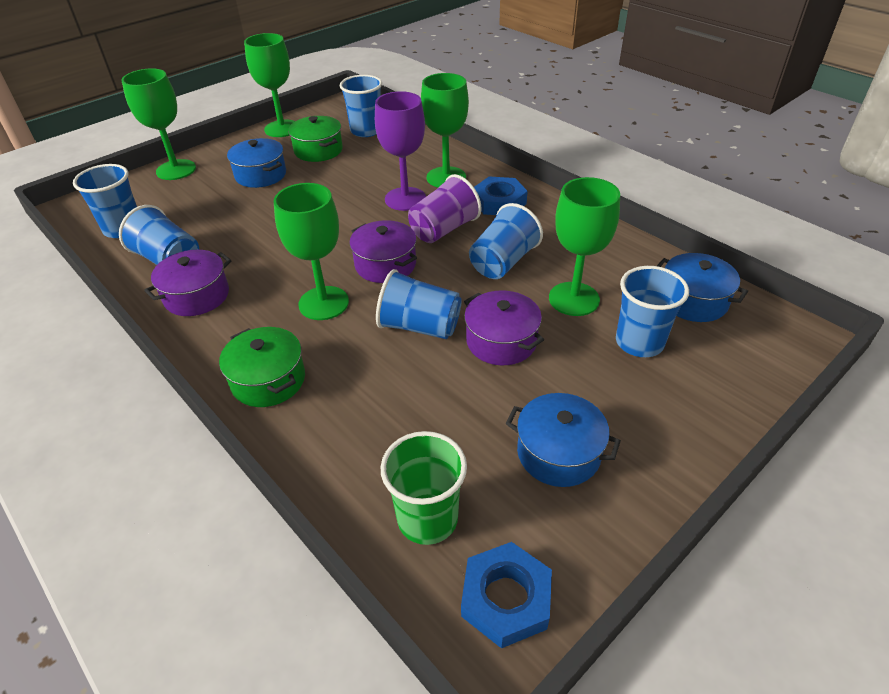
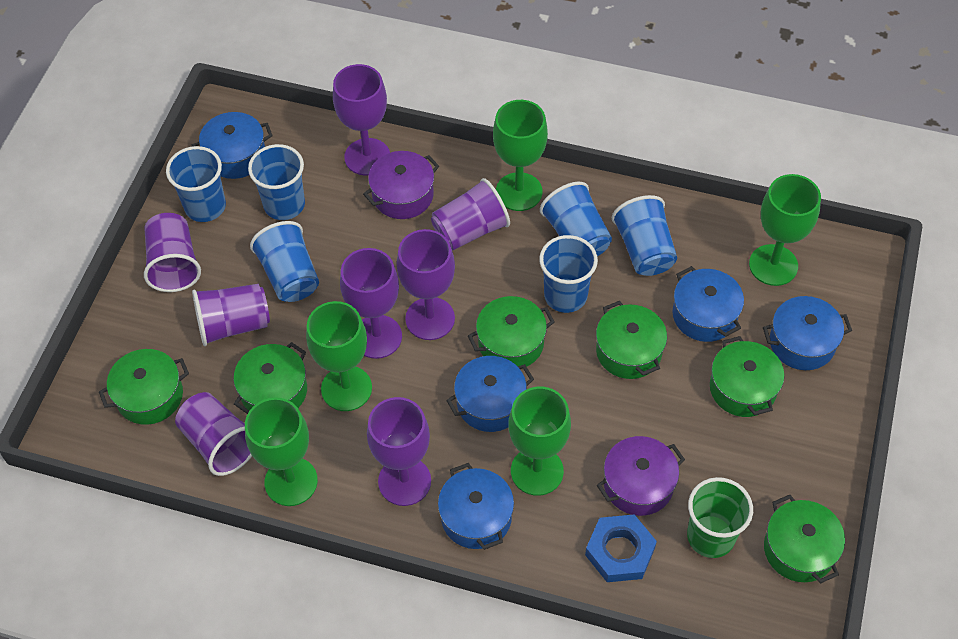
blue nut: [461,542,552,648] [474,176,528,215] = 2 -> [585,514,657,582] = 1
blue pot: [227,138,286,188] [506,393,621,487] [657,253,748,322] = 3 -> [192,112,273,179] [438,463,514,550] [446,356,534,432] [673,266,744,342] [763,296,852,370] = 5
green pot: [219,327,305,407] [288,116,343,162] = 2 -> [99,349,189,425] [234,342,307,414] [468,296,555,367] [596,301,667,379] [710,336,784,417] [764,494,845,583] = 6
purple cup: [408,174,481,243] = 1 -> [144,213,201,292] [175,392,252,476] [192,284,270,346] [431,178,510,251] = 4
purple goblet: [375,91,426,211] = 1 -> [333,64,390,176] [340,248,402,359] [367,397,431,506] [397,229,455,340] = 4
purple pot: [144,250,232,316] [349,220,417,283] [464,290,544,365] = 3 -> [363,151,439,219] [597,436,685,516] = 2

